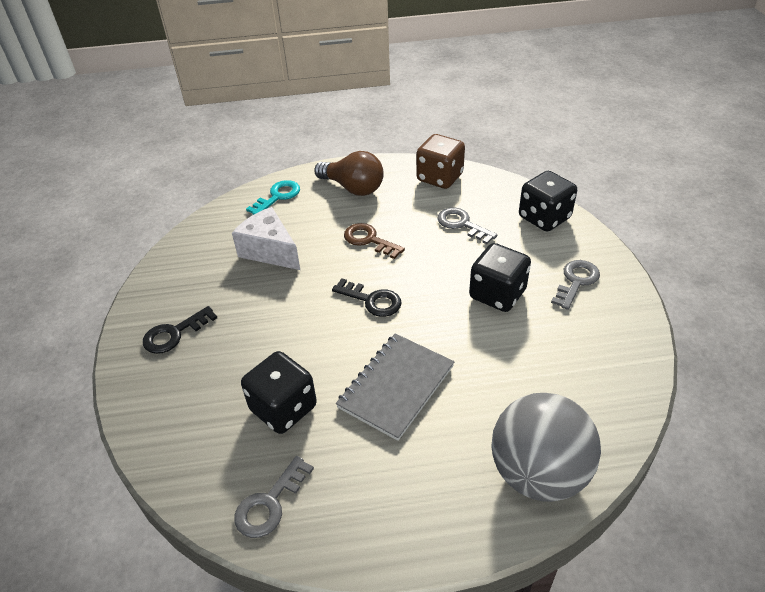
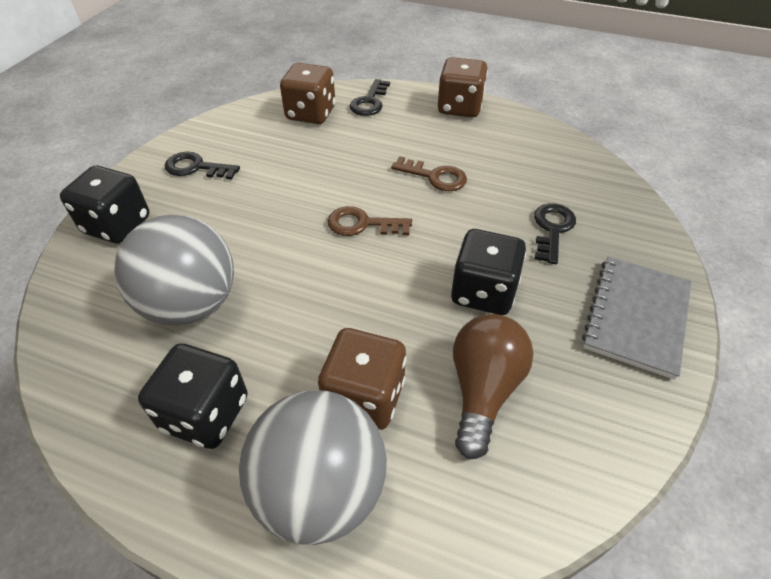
black key: [143,306,217,354] [332,278,402,317] = 2 -> [165,151,240,180] [350,79,390,116] [534,203,576,264] = 3
brown dice: [416,134,465,189] = 1 -> [280,63,335,124] [318,328,406,430] [437,57,488,117] = 3
brown key: [344,223,405,259] = 1 -> [328,206,412,236] [391,156,467,191] = 2
grey ball: [491,393,601,502] = 1 -> [114,215,234,326] [239,390,387,545] = 2
grey key: [234,456,314,538] [437,207,497,244] [551,260,600,310] = 3 -> none = 0
turquoise key: [246,180,300,215] = 1 -> none = 0
white cheese: [232,207,300,270] = 1 -> none = 0

